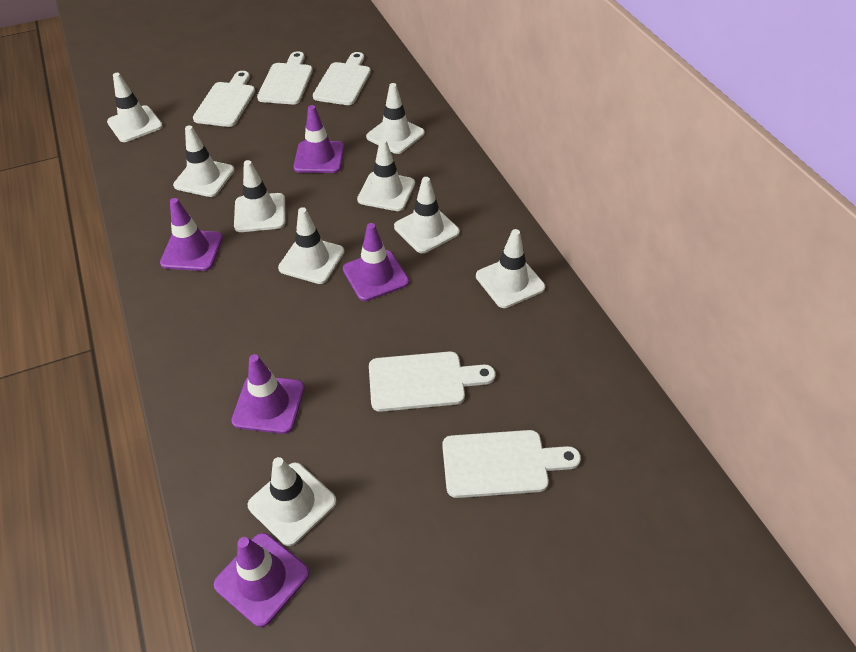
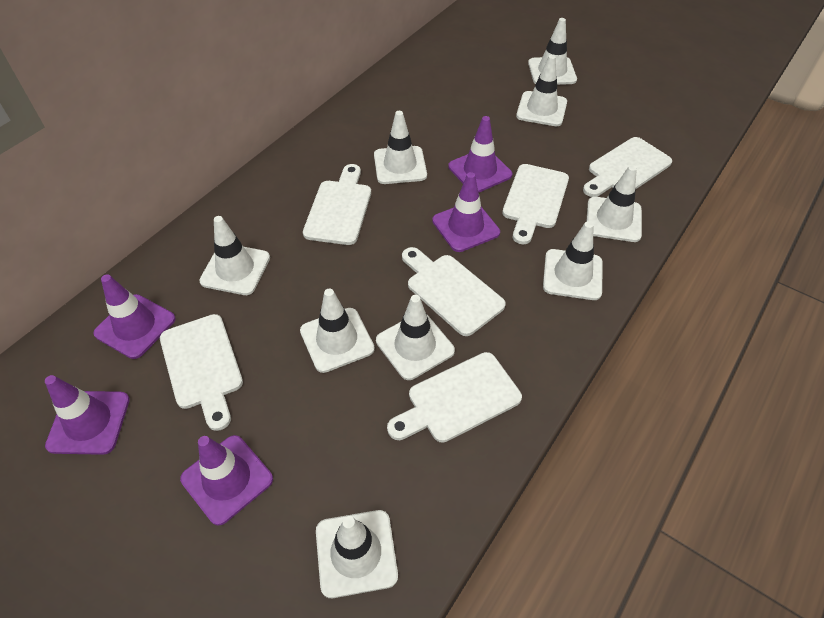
white cutting board: [193,71,255,127] [257,51,313,104] [313,52,371,105] [369,351,495,412] [442,430,581,498] = 5 -> [160,314,243,431] [303,164,371,245] [387,352,522,443] [402,247,506,336] [502,164,569,244] [583,137,672,197] = 6

